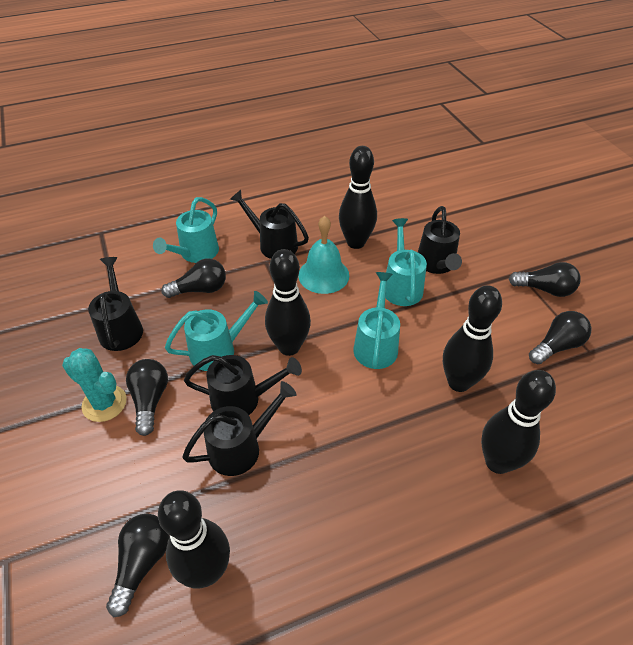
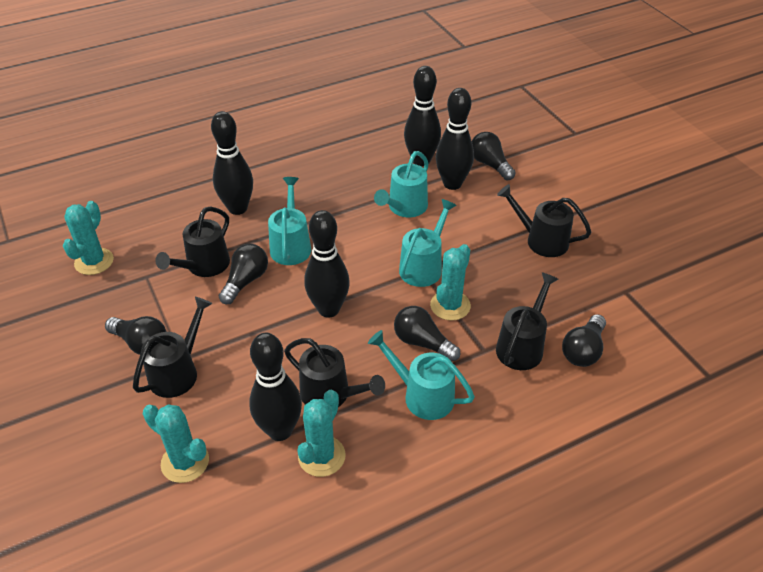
turquoise bell: [298,216,349,294] = 1 -> none = 0
turquoise cactus: [62,348,127,422] = 1 -> [63,201,114,275] [143,405,209,483] [297,390,346,477] [430,244,471,321] = 4

